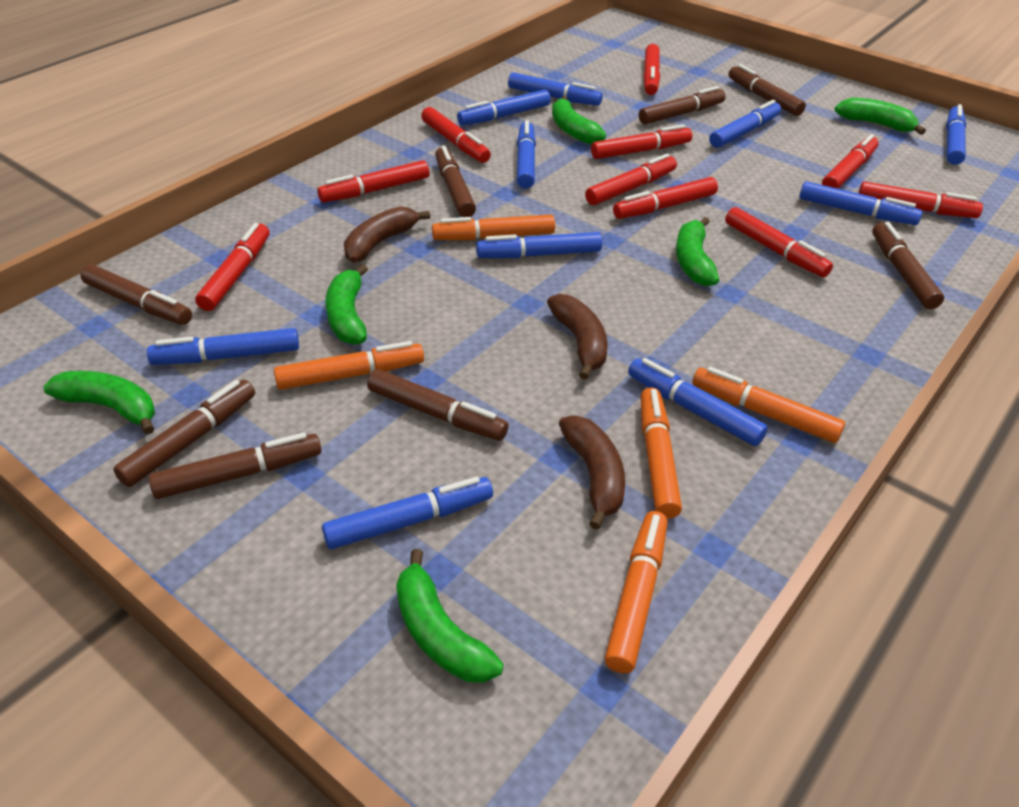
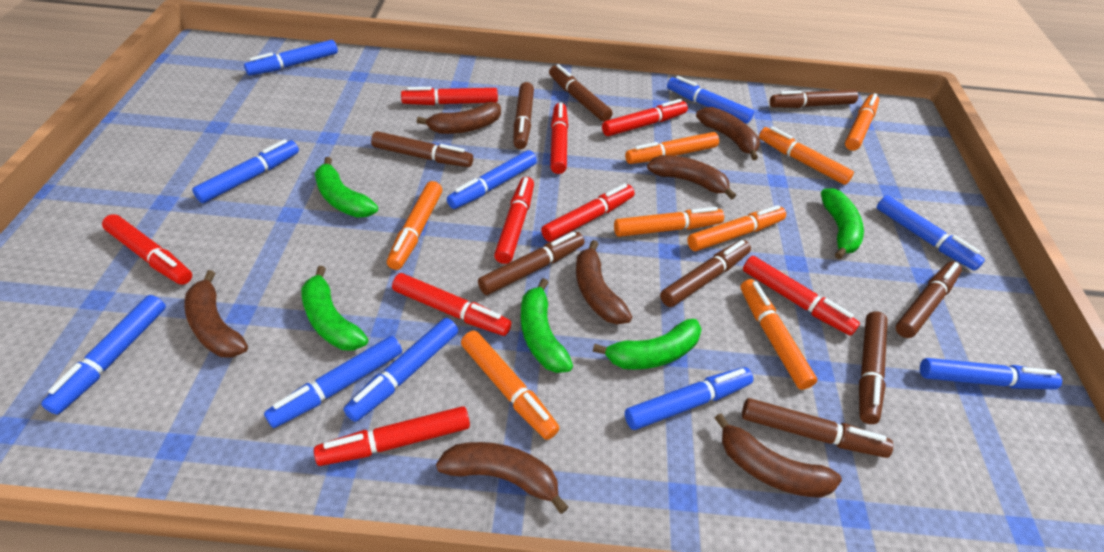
brown banana: [344,206,430,263] [547,294,608,380] [559,415,625,530] = 3 -> [184,270,248,358] [417,102,501,134] [436,442,568,514] [576,240,632,325] [647,155,736,200] [696,107,760,160] [715,413,842,498] = 7
brown marker: [80,265,192,325] [113,380,255,487] [149,433,321,499] [367,369,509,441] [435,146,476,217] [639,86,726,124] [728,64,806,116] [872,222,944,309] = 8 -> [371,131,473,167] [478,232,585,295] [514,82,534,149] [549,64,613,122] [660,240,751,307] [742,398,893,458] [770,90,858,108] [859,311,888,424] [895,261,962,338] = 9
green banana: [44,371,155,435] [326,264,368,345] [396,549,504,683] [552,96,606,144] [676,217,719,287] [835,98,926,135] = 6 -> [302,266,368,351] [314,157,378,218] [521,278,573,373] [593,319,701,370] [821,188,864,259] = 5
orange marker: [274,341,424,390] [432,214,555,240] [605,511,667,674] [641,387,682,519] [692,367,845,443] = 5 -> [387,181,442,270] [461,330,560,440] [614,207,724,237] [625,132,719,164] [687,205,786,251] [740,279,817,390] [759,126,854,185] [845,93,879,151] = 8
red marker: [195,223,270,311] [317,160,430,203] [421,107,491,163] [585,154,677,205] [591,124,692,159] [613,177,718,219] [643,44,660,95] [725,207,833,277] [822,134,879,189] [858,182,983,218] = 10 -> [102,214,192,285] [314,406,470,466] [392,273,511,336] [401,87,498,105] [494,177,534,264] [541,184,635,242] [550,102,568,174] [602,99,688,136] [743,256,860,336] = 9

